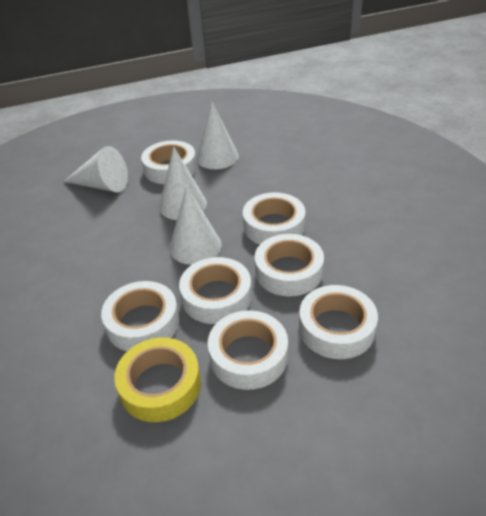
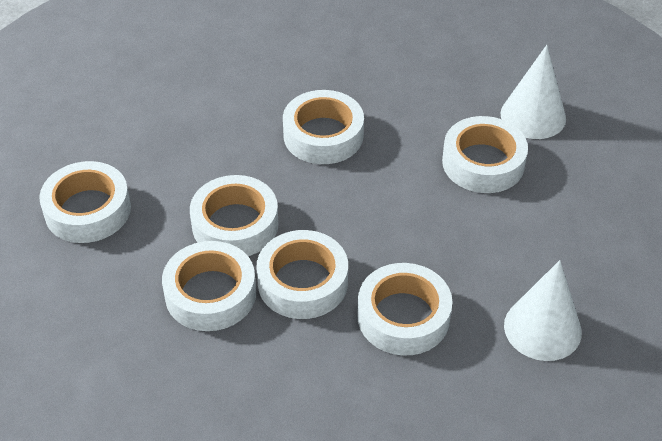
white cone: [63,146,128,192] [159,147,207,220] [169,186,222,265] [196,102,239,169] = 4 -> [500,45,566,139] [504,260,582,361] = 2
yellow tape: [114,338,201,422] = 1 -> none = 0

